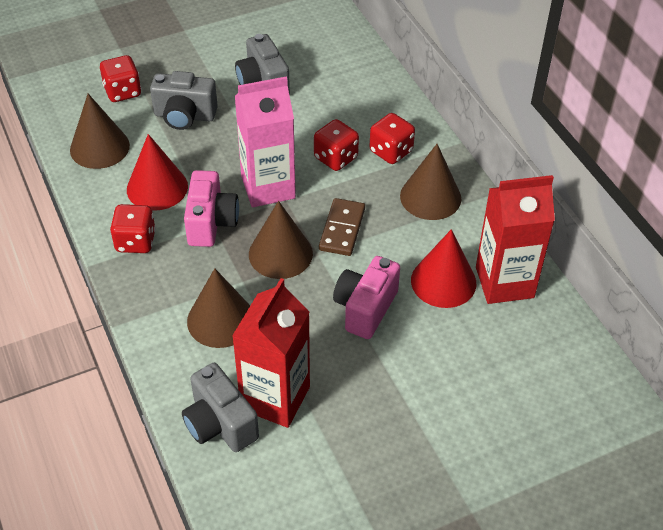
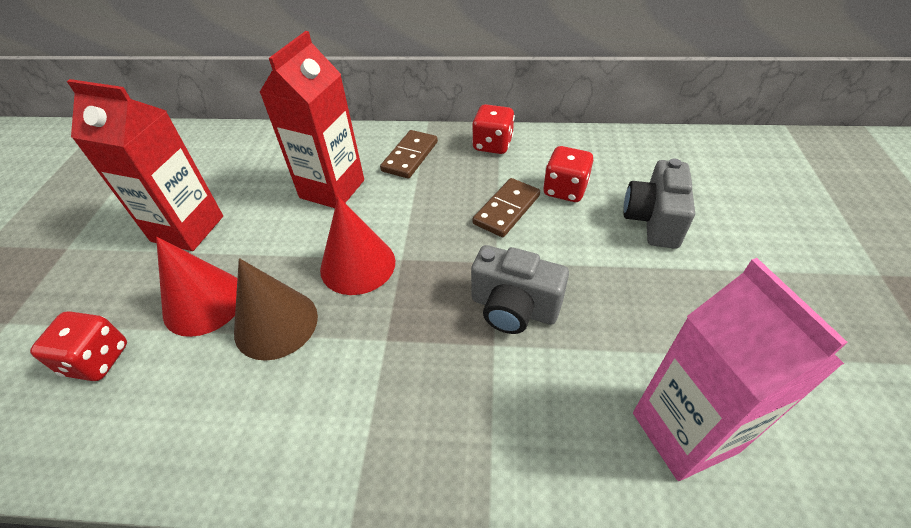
brown cone: [70,94,130,169] [187,268,250,348] [249,201,313,279] [400,144,461,220] = 4 -> [234,258,318,361] = 1
brown domino: [319,198,365,256] = 1 -> [380,130,438,179] [472,178,540,237] = 2
grey camera: [150,71,218,130] [182,363,259,452] [235,34,290,94] = 3 -> [471,245,569,334] [623,158,695,249] = 2
pink camera: [184,170,239,247] [333,256,400,339] = 2 -> none = 0
red dice: [100,55,141,102] [110,204,156,253] [314,119,359,171] [369,113,415,164] = 4 -> [30,311,127,381] [472,104,515,154] [543,146,593,202] = 3

